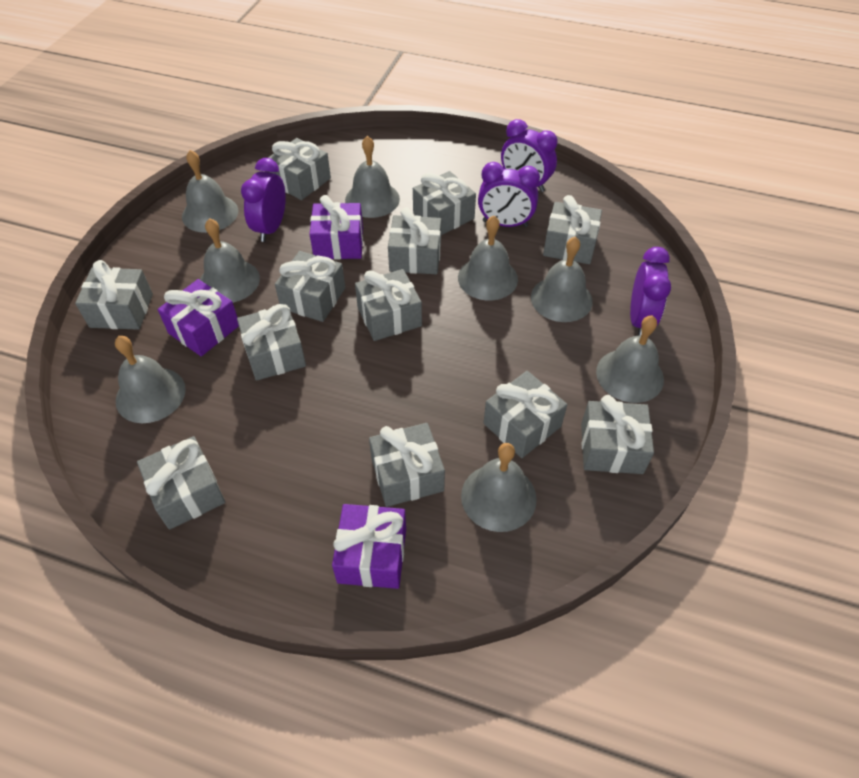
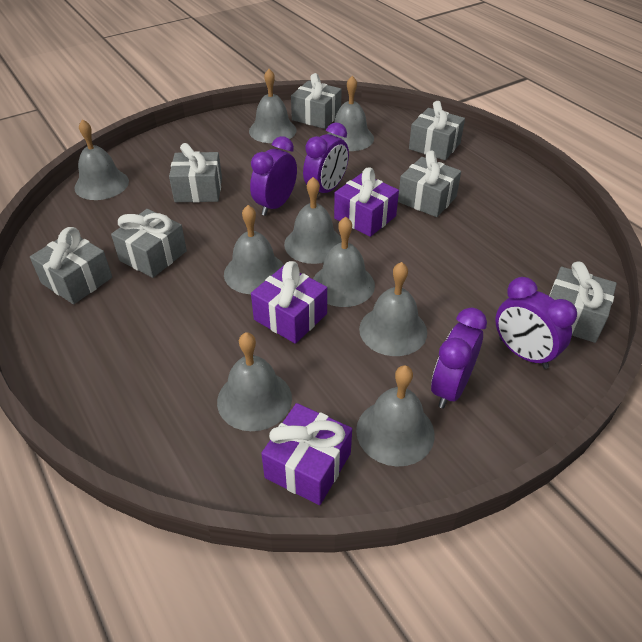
grey bell: [115,336,186,423] [182,150,238,233] [200,218,260,303] [345,136,400,218] [458,215,518,300] [461,443,537,532] [531,237,593,322] [596,315,664,403] = 8 -> [74,119,129,200] [217,332,292,431] [224,205,284,294] [249,69,297,143] [284,177,342,264] [313,217,375,307] [328,76,374,151] [356,365,435,466] [359,262,427,356] = 9
grey gift: [75,260,153,330] [137,436,225,530] [237,304,306,381] [268,138,331,200] [275,251,345,322] [355,269,422,341] [369,423,445,507] [388,208,441,274] [413,171,476,235] [484,371,567,458] [543,195,602,264] [581,395,654,474] = 12 -> [30,227,112,304] [111,209,187,278] [169,143,222,202] [291,73,342,129] [398,150,461,217] [409,101,465,160] [549,261,617,343] = 7

